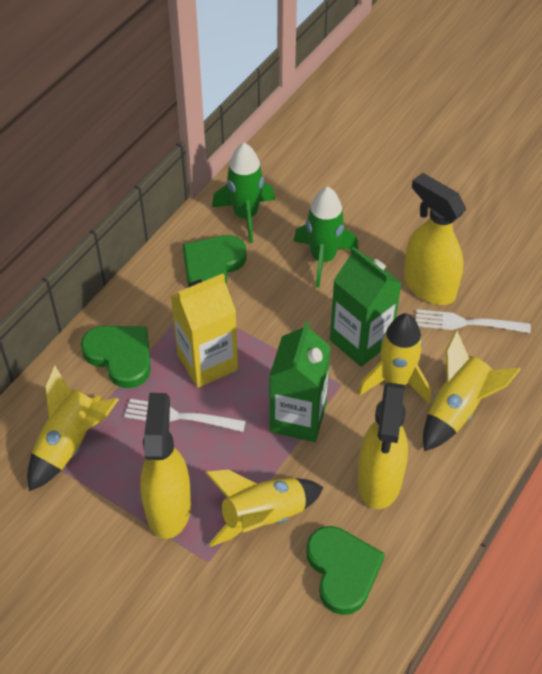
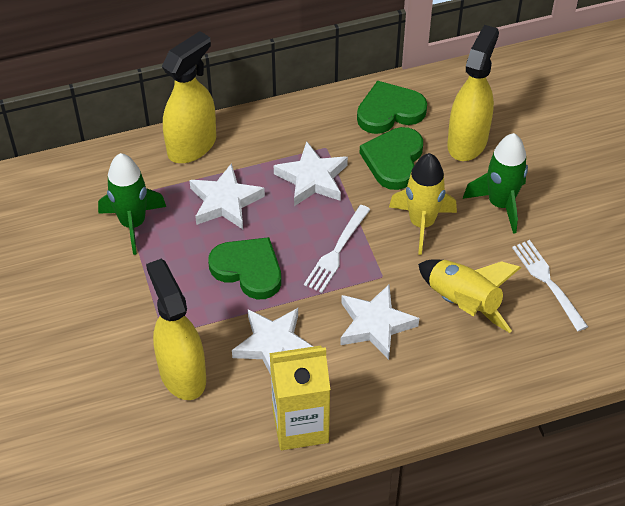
green carton: [269,321,331,442] [330,247,402,367] = 2 -> none = 0
white star: none = 0 -> [189,163,265,229] [232,308,313,375] [274,141,348,206] [340,285,419,360] = 4
yellow rocket: [27,365,119,491] [205,470,324,547] [358,313,431,404] [423,330,521,451] = 4 -> [389,153,457,255] [418,259,521,333] = 2

